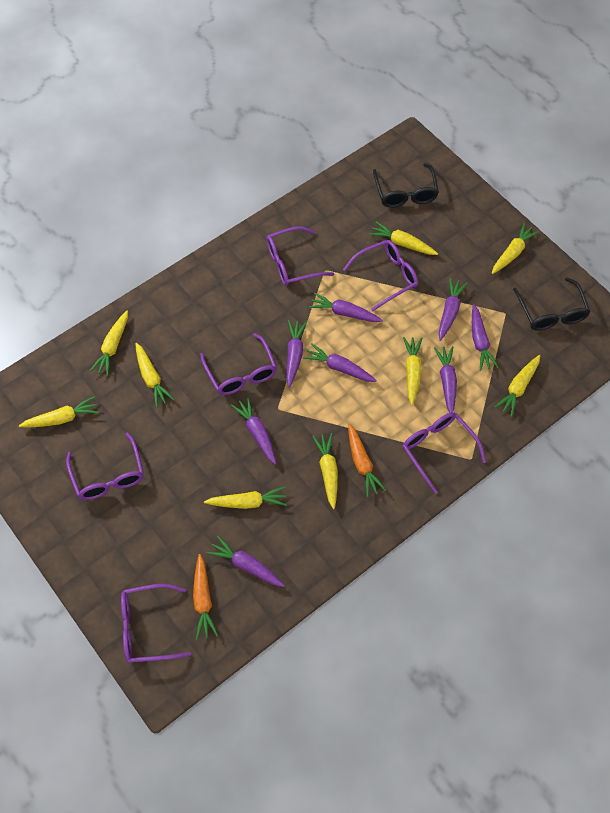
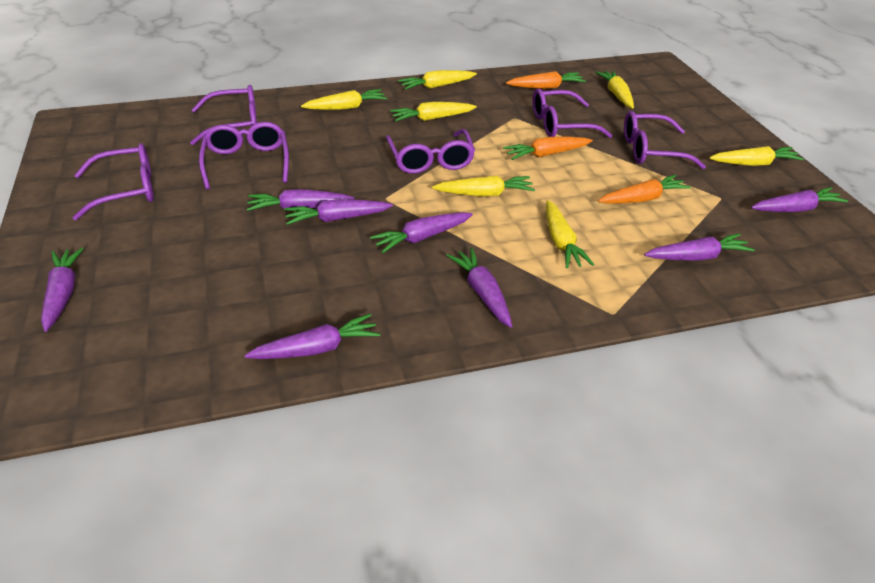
black glasses: [373,163,439,208] [513,278,591,331] = 2 -> none = 0
orange carrot: [193,554,218,640] [348,424,387,497] = 2 -> [503,137,593,160] [506,71,586,89] [598,175,691,204] = 3
yellow carrot: [19,396,99,428] [90,311,128,376] [135,343,175,408] [204,486,287,509] [312,433,338,509] [369,222,438,255] [403,337,422,405] [492,223,539,274] [495,355,540,417] = 9 -> [301,89,387,110] [390,102,477,122] [398,70,477,90] [432,176,535,196] [546,200,594,268] [595,70,634,109] [709,146,804,166] = 7

